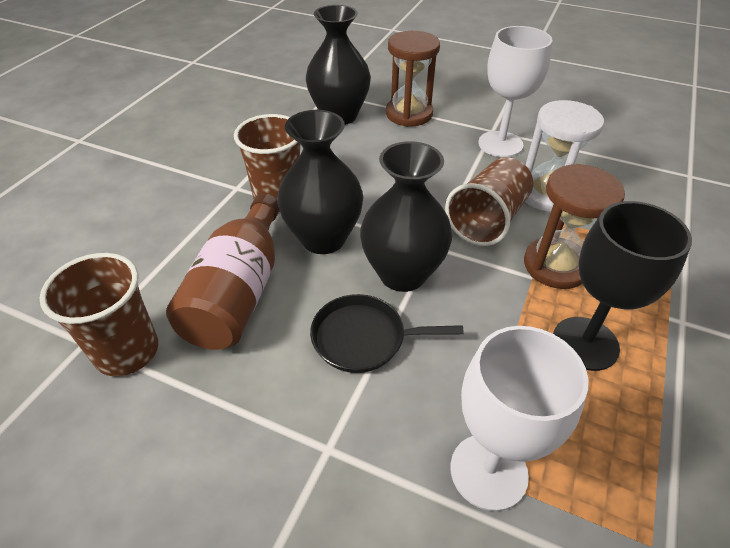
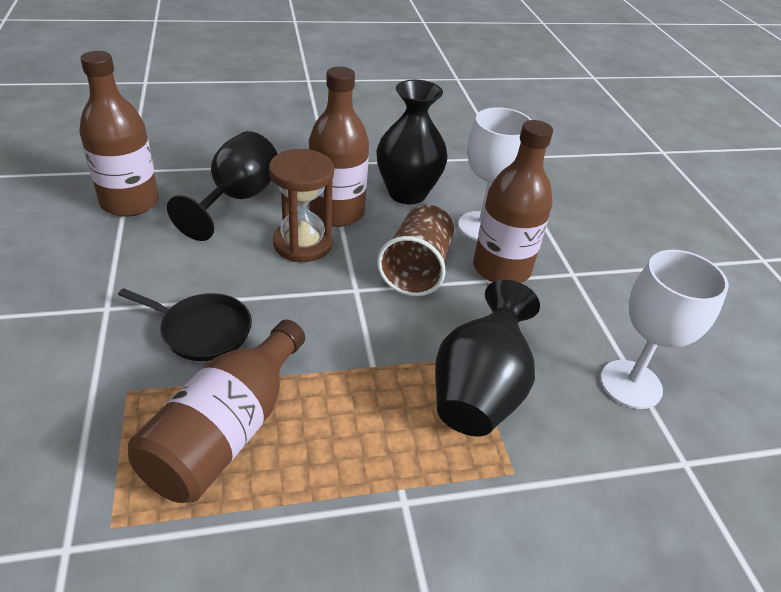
black vase: [277,110,363,254] [306,5,371,125] [360,141,452,292] = 3 -> [376,80,448,204] [435,280,540,436] = 2
brown bottle: [166,193,280,350] = 1 -> [79,51,159,217] [128,320,305,503] [309,67,369,227] [473,120,553,283] = 4
brown cup: [39,253,158,376] [234,114,300,212] [445,157,533,246] = 3 -> [377,205,454,296] = 1
brown hourglass: [386,31,440,127] [524,164,625,289] = 2 -> [269,149,334,262] = 1
white hourglass: [525,100,604,212] = 1 -> none = 0

